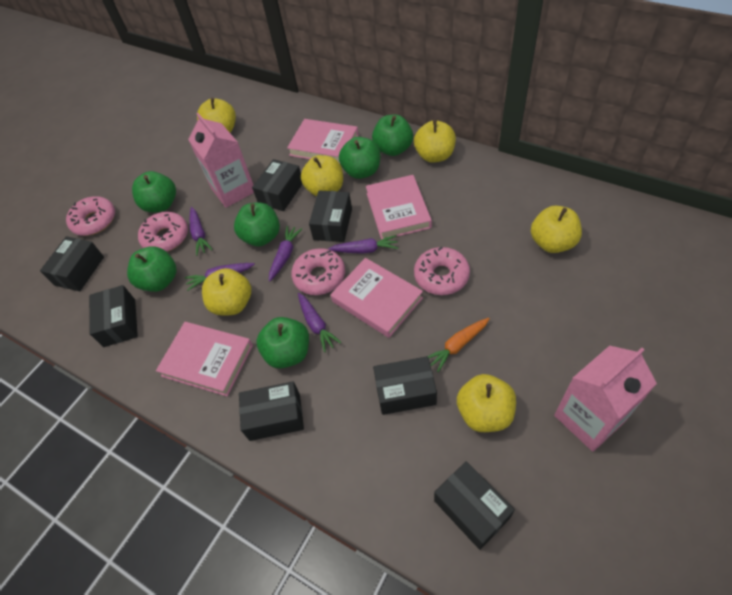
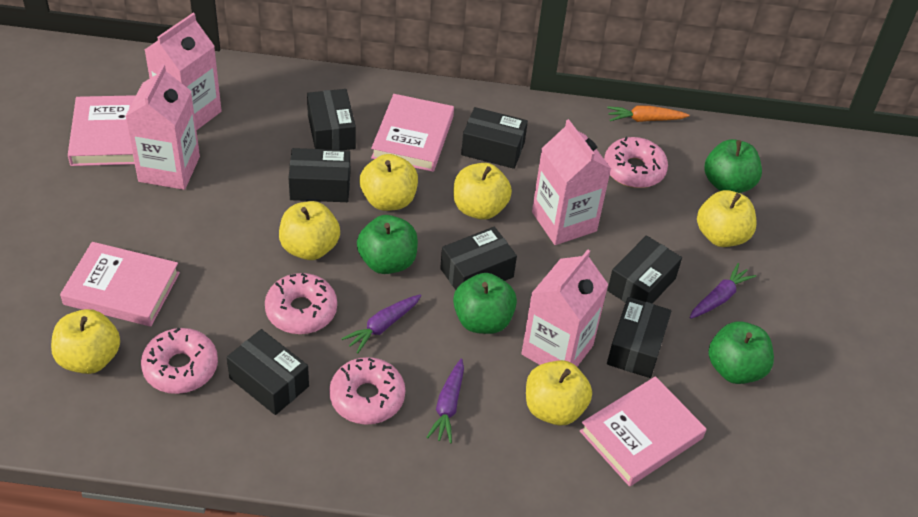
green apple: [127,247,176,292] [132,171,176,213] [234,202,280,246] [257,317,309,369] [339,137,380,179] [372,115,413,156] = 6 -> [357,215,418,274] [453,273,517,334] [704,139,762,193] [708,322,774,384] = 4
pink carton: [188,113,254,208] [554,346,657,452] = 2 -> [125,64,200,190] [144,13,222,131] [521,249,609,367] [532,119,611,245] = 4
purple carrot: [185,263,255,291] [190,207,213,256] [269,226,302,281] [298,293,341,352] [328,235,398,254] = 5 -> [341,294,422,354] [426,358,464,444] [690,263,756,319] = 3

